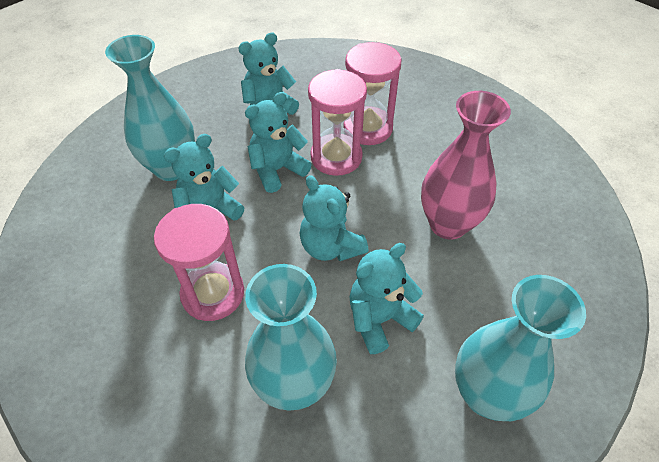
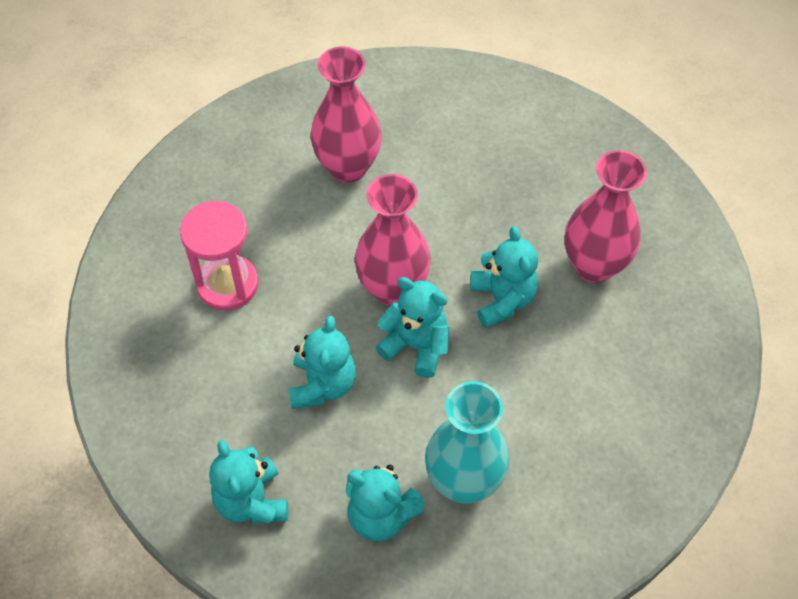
pink hourglass: [154,204,244,321] [308,69,367,176] [344,42,402,145] = 3 -> [180,201,258,311] = 1
pink vase: [421,91,511,239] = 1 -> [311,46,382,183] [355,174,431,306] [564,150,647,283] = 3
turquoise vase: [105,35,195,181] [245,264,337,411] [455,275,586,421] = 3 -> [425,381,509,504] = 1

